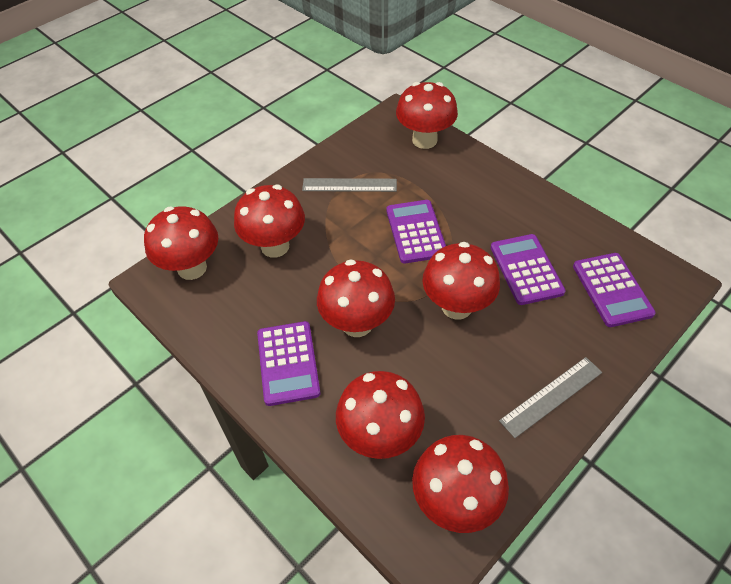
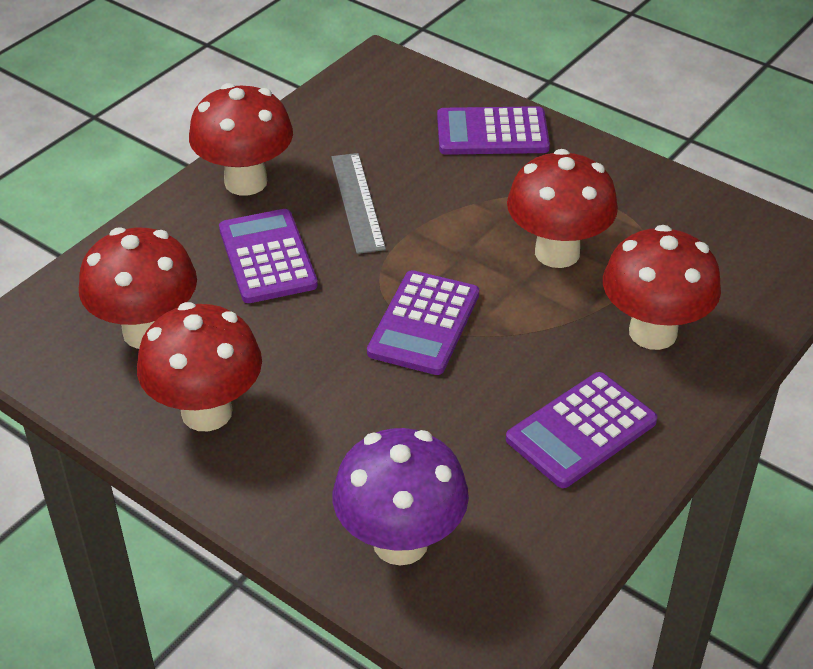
grey ruler: [302,178,397,192] [499,357,602,438] = 2 -> [332,153,386,254] = 1
purple mushroom: none = 0 -> [333,428,469,566] = 1
red mushroom: [144,206,218,280] [234,185,305,258] [317,259,395,337] [336,371,425,459] [396,82,458,149] [412,435,509,533] [422,242,500,320] = 7 -> [79,227,197,349] [137,302,262,431] [189,83,293,196] [507,149,618,268] [603,225,721,350] = 5

